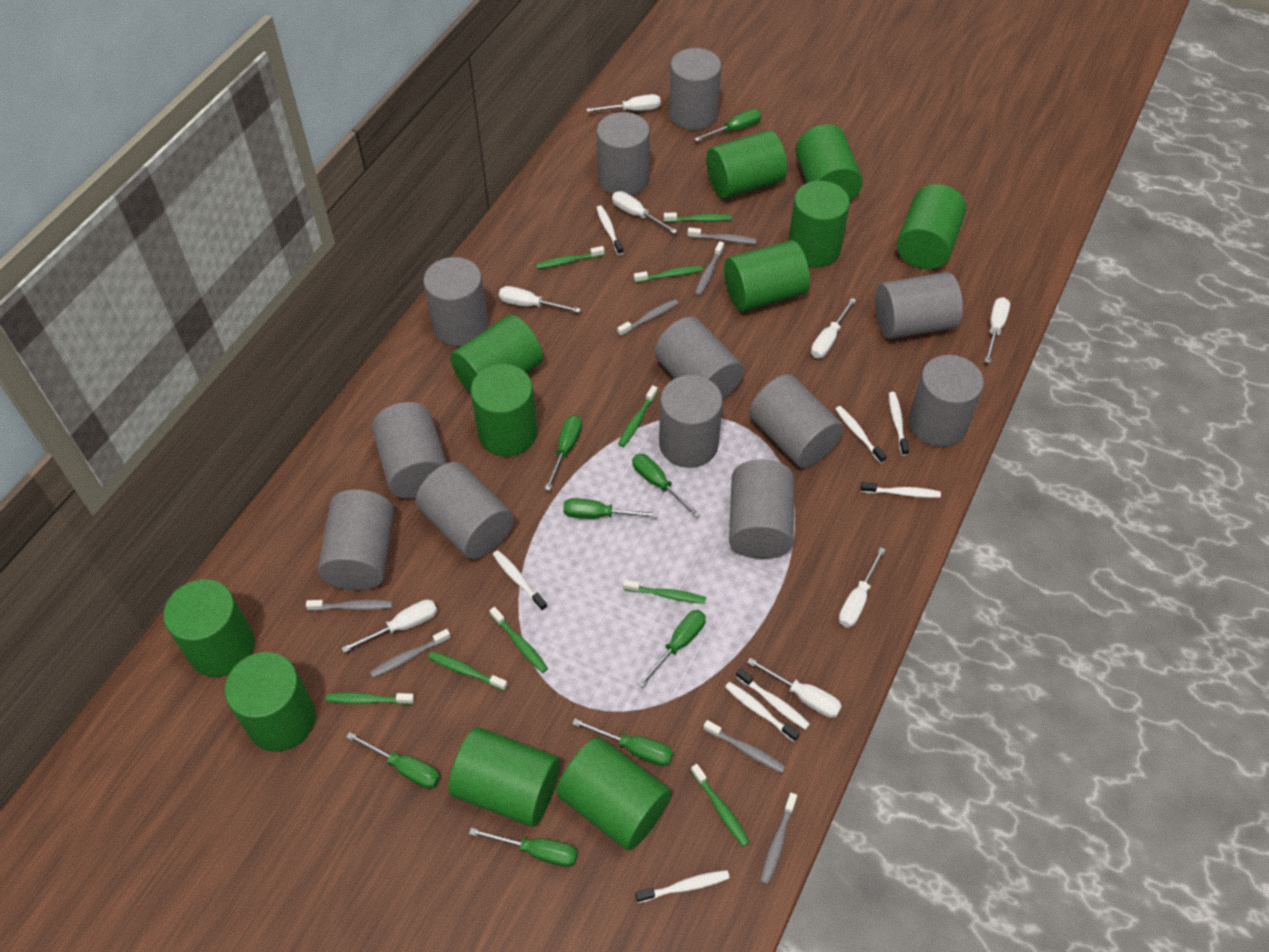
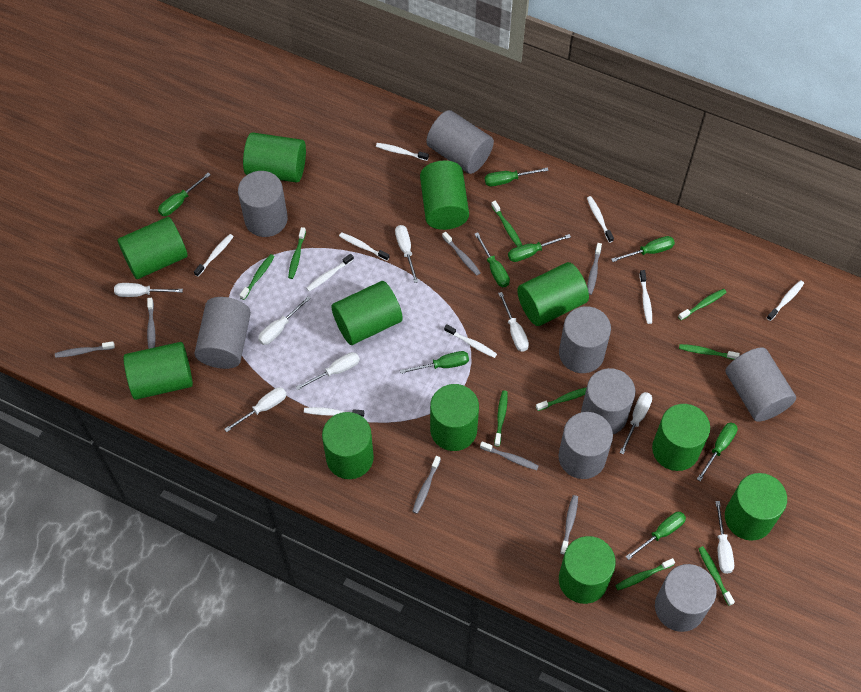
grey cylinder: [318,489,394,590] [372,402,447,499] [416,462,514,559] [423,257,488,346] [597,112,650,196] [655,317,744,400] [659,375,723,468] [669,48,721,130] [729,459,794,559] [749,374,844,468] [875,272,963,339] [909,355,984,447] = 12 -> [194,297,251,369] [238,171,288,237] [426,110,494,174] [559,306,611,373] [559,412,613,479] [581,368,635,434] [655,564,717,632] [726,347,796,422] = 8
white toothbrush: [493,550,547,611] [596,205,624,255] [636,870,730,903] [725,682,800,742] [736,668,810,730] [835,406,887,464] [861,482,941,498] [889,392,909,456] = 8 -> [194,234,234,277] [304,407,364,418] [306,254,354,291] [339,232,389,261] [376,143,429,161] [444,324,497,358] [587,196,614,243] [639,270,652,324] [767,280,804,321] = 9

